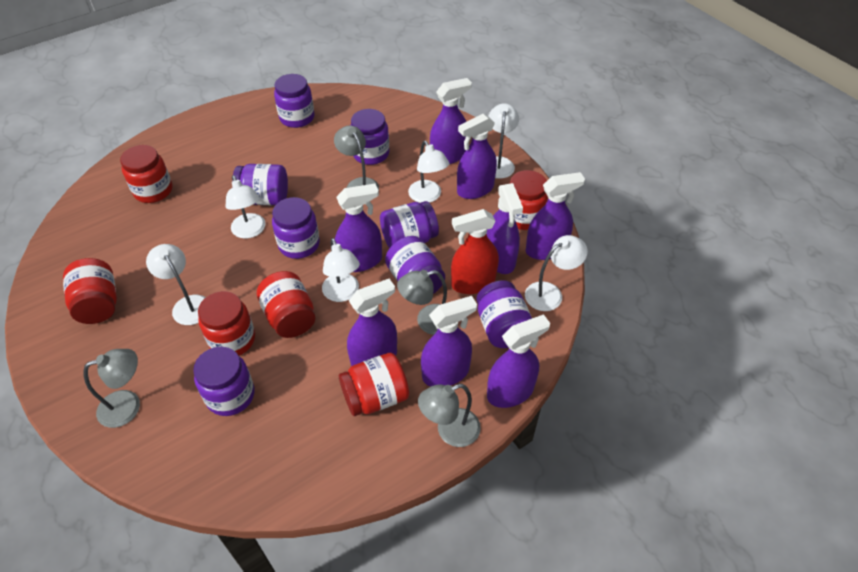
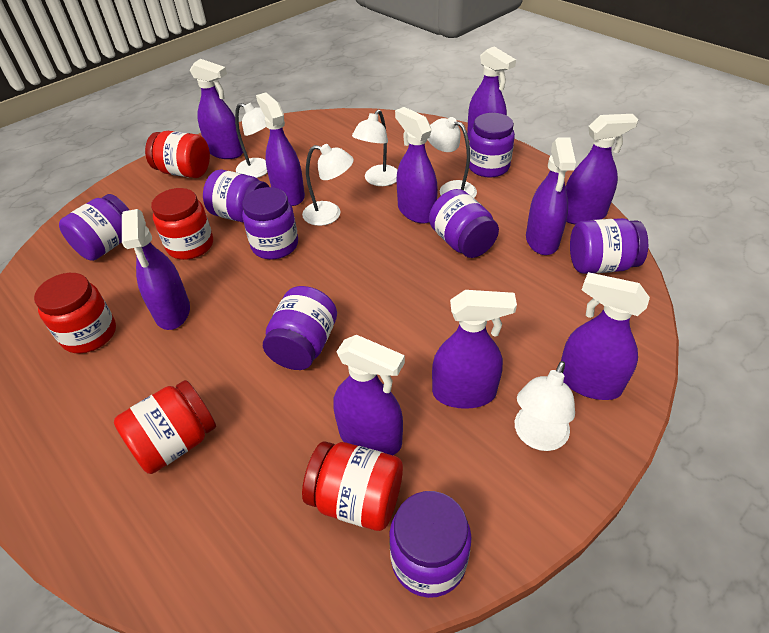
grey lamp: [83,349,140,428] [334,125,379,190] [397,270,447,335] [418,384,481,447] = 4 -> none = 0
purple spray bottle: [335,184,382,272] [347,279,397,366] [421,296,477,386] [430,78,472,164] [457,114,497,199] [486,183,523,274] [487,314,550,408] [526,172,585,260] = 8 -> [122,209,190,330] [190,59,243,159] [256,93,305,206] [334,335,405,455] [395,107,438,224] [432,290,517,409] [467,46,516,140] [526,138,576,255] [561,272,650,400] [566,114,639,225] = 10
red jar: [63,258,117,324] [120,145,172,203] [198,291,255,355] [257,271,316,338] [339,353,409,416] [509,170,548,230] = 6 -> [34,273,116,353] [114,380,216,474] [145,131,210,178] [151,188,213,260] [302,441,403,531] = 5
red spray bottle: [451,209,499,294] = 1 -> none = 0
white lamp: [146,244,206,325] [226,175,266,239] [322,238,360,302] [408,141,450,203] [488,103,519,179] [525,235,588,311] = 6 -> [235,103,268,178] [302,144,354,226] [352,110,398,186] [427,117,477,198] [515,361,575,451] = 5

